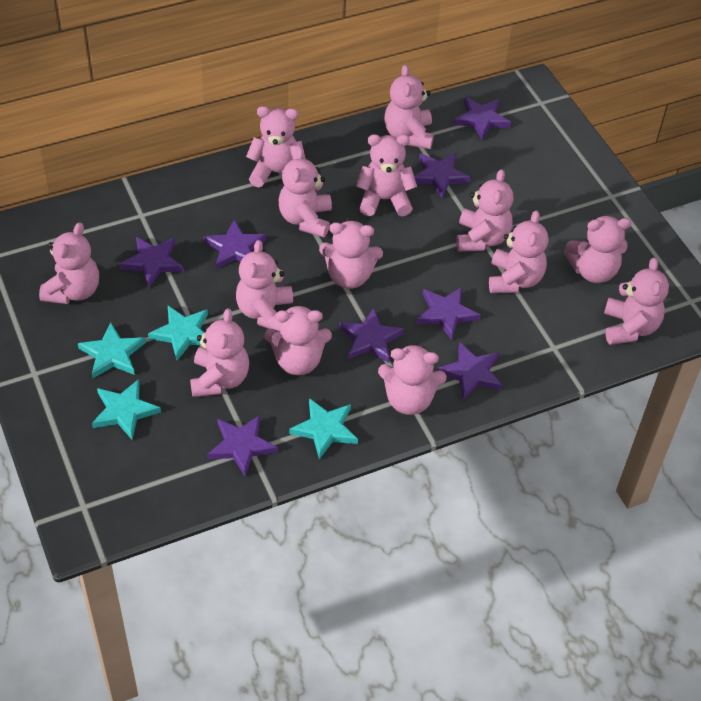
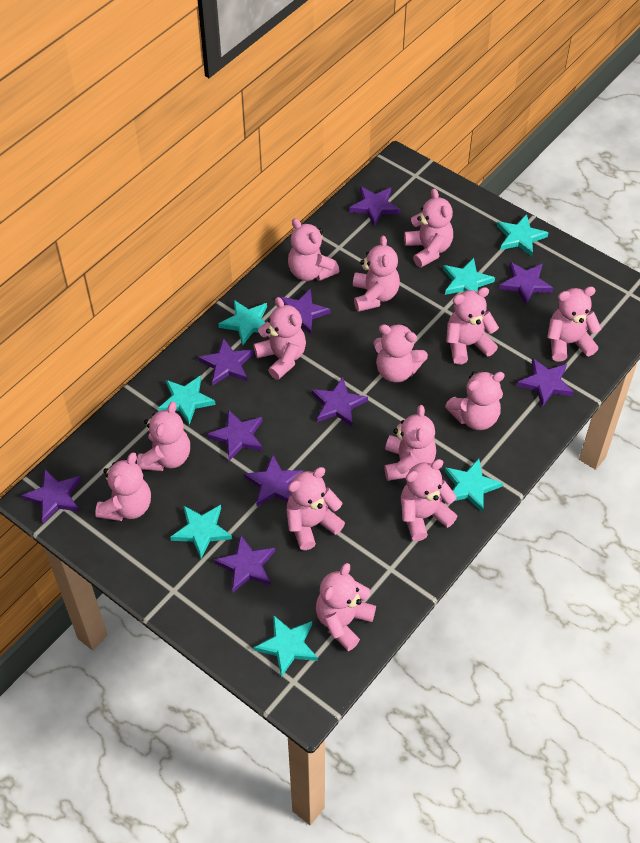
purple star: [119,237,184,288] [203,220,266,269] [207,415,278,476] [339,308,404,363] [414,153,471,198] [416,287,481,340] [437,342,502,400] [453,97,511,140] = 8 -> [22,469,81,524] [198,338,254,385] [207,410,263,461] [214,534,275,592] [244,455,303,507] [280,289,330,335] [312,377,368,426] [349,186,400,226] [499,262,553,305] [517,358,574,407] = 10
turquoise star: [78,322,146,378] [92,379,161,440] [148,306,208,361] [289,398,358,460] = 4 -> [158,375,216,425] [170,505,232,559] [218,300,267,345] [254,615,318,677] [443,258,495,295] [445,458,503,512] [497,214,549,256] = 7

